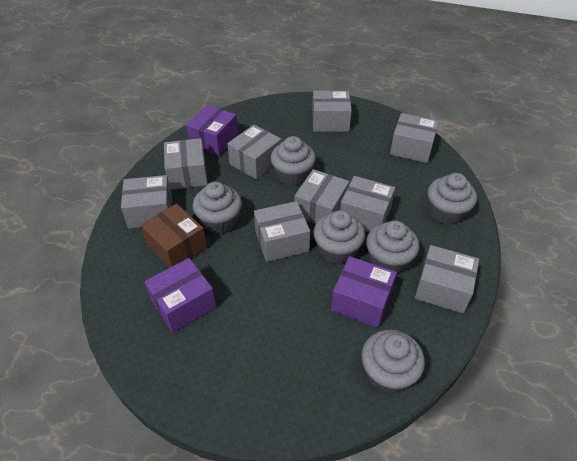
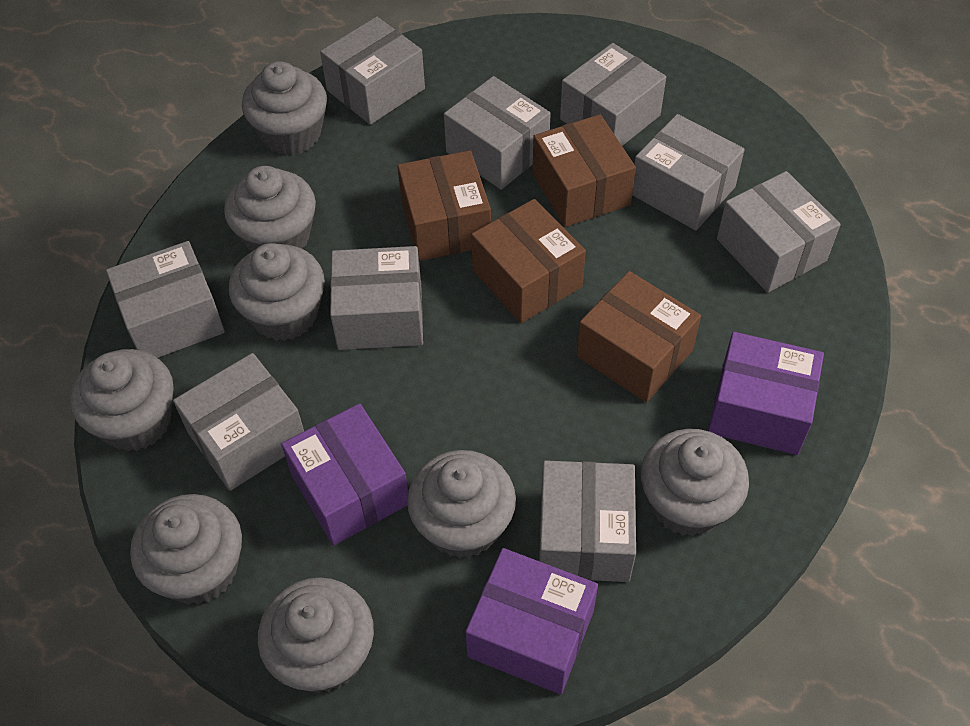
brown box: [141,204,207,268] = 1 -> [397,150,491,261] [471,199,586,323] [532,114,636,227] [577,271,701,402] = 4
grey cupcake: [193,182,242,234] [271,136,316,186] [313,210,365,264] [361,330,425,394] [366,220,419,273] [428,173,477,225] = 6 -> [70,349,173,451] [130,494,242,604] [224,166,316,252] [229,243,325,341] [242,61,327,155] [258,577,374,693] [407,450,516,559] [641,429,749,536] = 8

